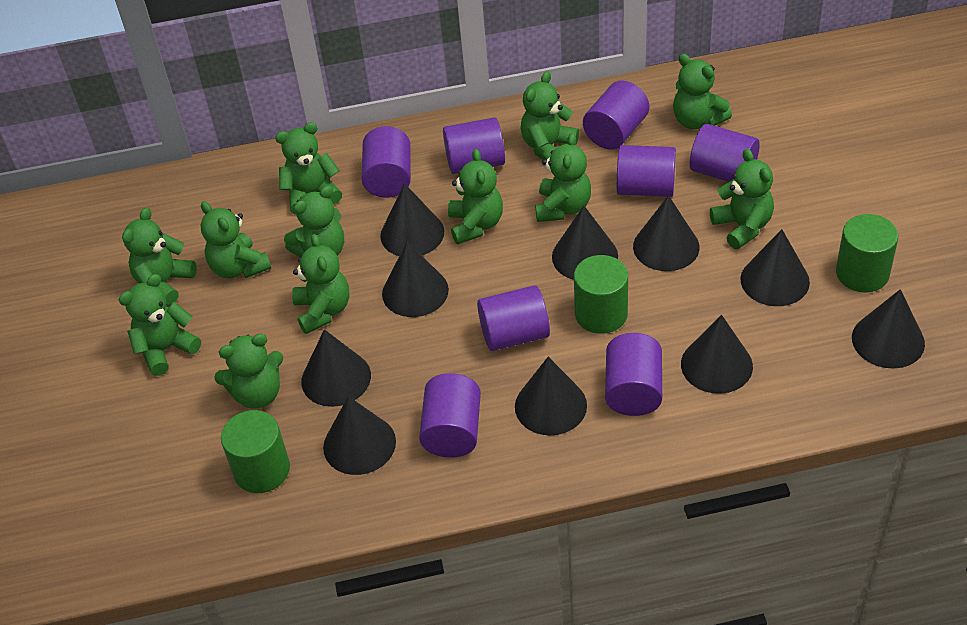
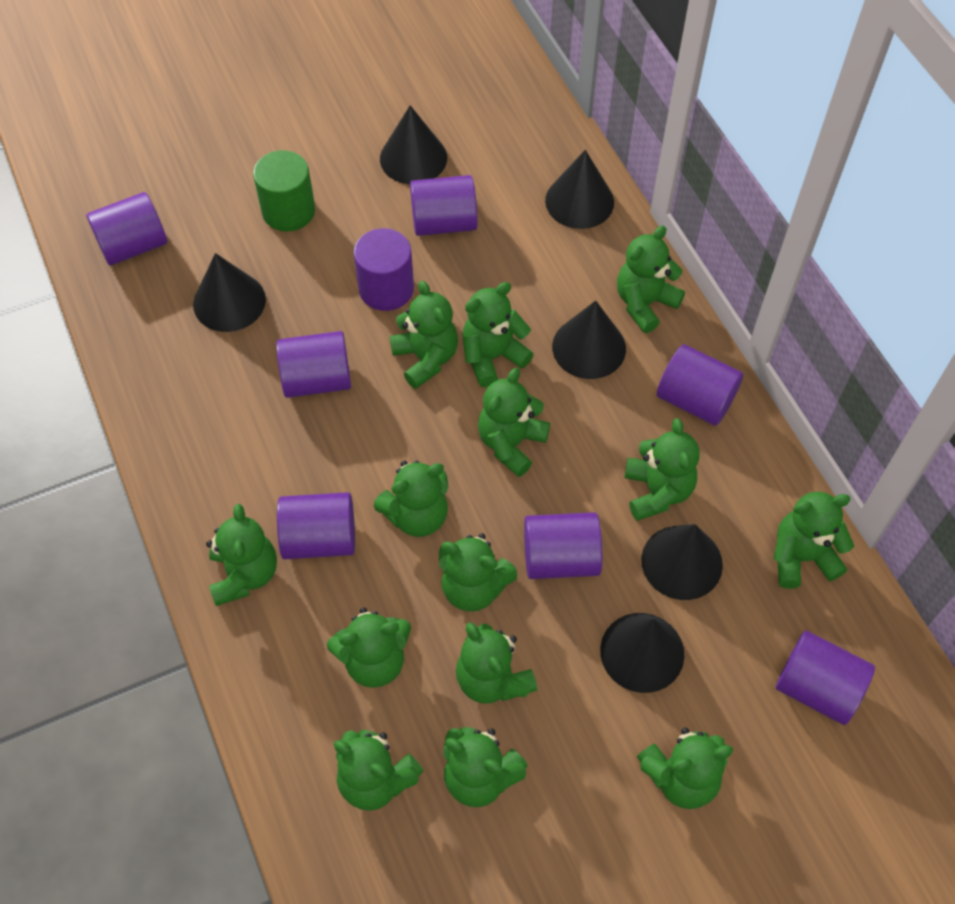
black cone: [301,329,371,407] [323,396,396,475] [380,183,444,256] [382,242,449,317] [515,357,587,436] [552,206,618,280] [633,195,700,271] [681,315,753,394] [740,229,810,306] [852,289,925,369] = 10 -> [193,253,266,332] [380,105,447,184] [545,150,614,229] [552,300,626,379] [600,613,684,693] [641,524,723,600] = 6
green cylinder: [221,410,290,493] [574,255,628,334] [836,214,898,293] = 3 -> [253,150,315,232] = 1
green teddy bear: [119,274,201,376] [122,208,197,305] [201,201,271,278] [214,334,283,409] [275,122,342,215] [284,186,344,257] [292,234,349,334] [448,149,503,244] [520,71,579,160] [535,133,591,222] [673,54,732,129] [710,149,774,249] = 12 -> [206,504,277,606] [327,607,411,688] [334,730,424,811] [374,460,448,537] [390,281,458,389] [439,533,517,611] [443,727,528,807] [456,622,537,704] [462,282,533,387] [478,368,550,477] [617,226,685,333] [625,418,699,521] [637,728,733,809] [773,492,854,589] = 14

